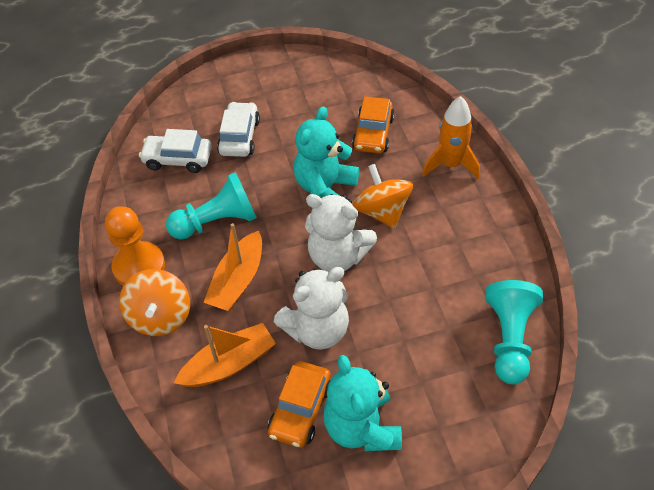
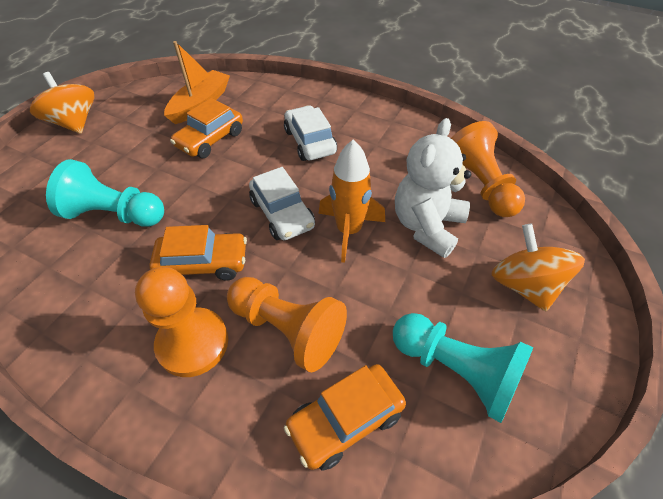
orange boat: [174,323,276,387] [203,223,262,311] = 2 -> [164,41,230,124] = 1
orange car: [268,361,331,448] [352,97,395,154] = 2 -> [150,225,247,281] [170,98,243,158] [284,364,406,471] = 3
orange pawn: [105,206,165,286] = 1 -> [135,267,228,377] [227,277,347,372] [451,121,525,217] = 3
turquoise teddy bear: [294,106,359,198] [323,355,402,451] = 2 -> none = 0
white teddy bear: [274,267,349,350] [305,194,377,272] = 2 -> [395,118,471,258] = 1

